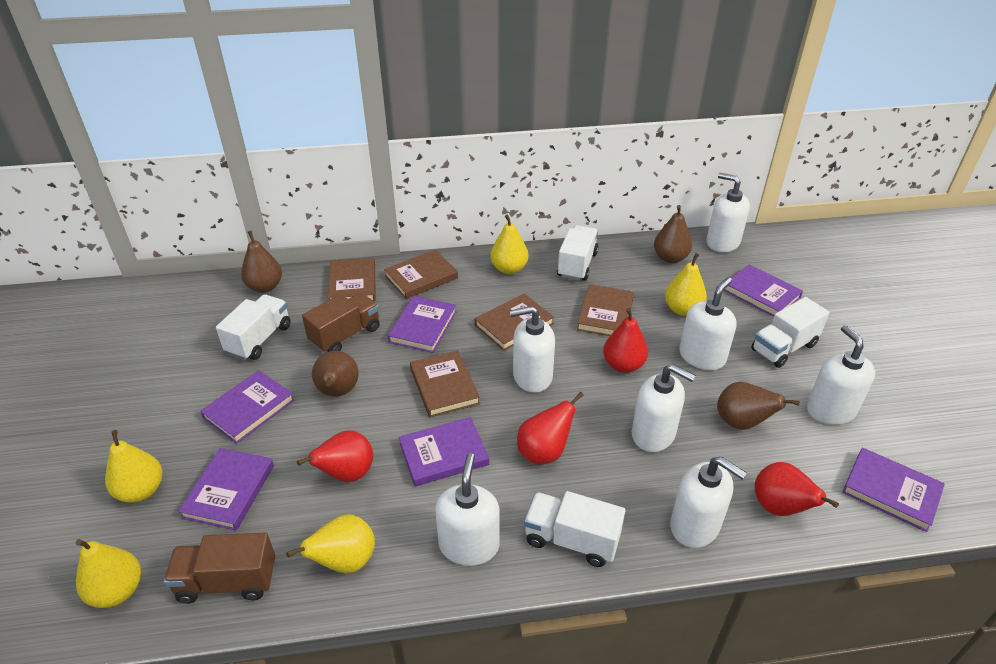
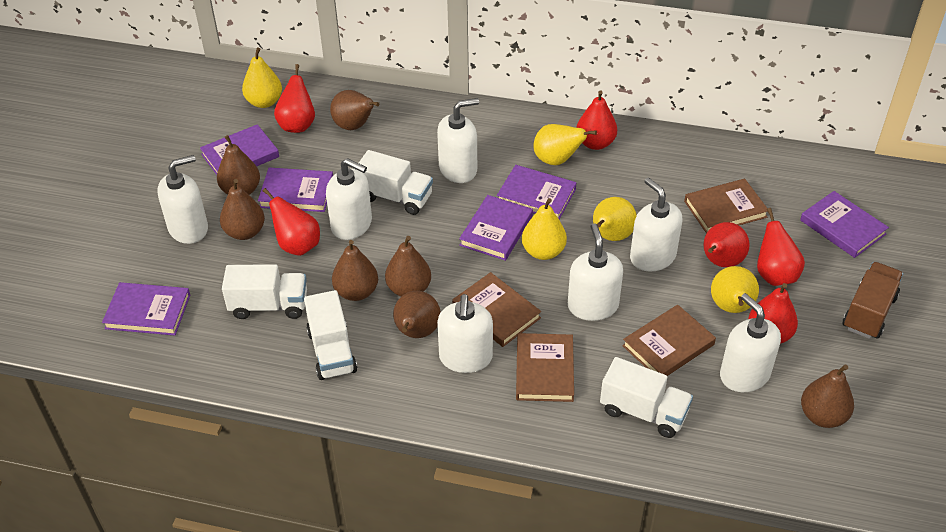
brown book: [328,258,375,301] [384,250,458,299] [410,350,480,417] [475,293,554,351] [577,284,634,336] = 5 -> [452,272,541,347] [516,333,574,402] [622,305,716,376] [684,179,768,234] = 4
brown pear: [241,231,282,293] [312,351,359,397] [654,205,692,263] [717,382,800,430] = 4 -> [217,135,260,195] [220,179,265,240] [330,90,379,130] [332,240,378,301] [385,236,431,296] [393,291,441,338] [801,365,854,428] = 7
brown truck: [164,533,275,604] [302,293,380,353] = 2 -> [843,262,903,339] = 1
red pear: [297,430,373,482] [517,392,584,465] [603,308,648,373] [755,462,839,516] = 4 -> [263,188,320,256] [274,64,315,133] [576,90,617,150] [704,222,750,267] [748,283,798,344] [757,208,805,286] = 6

